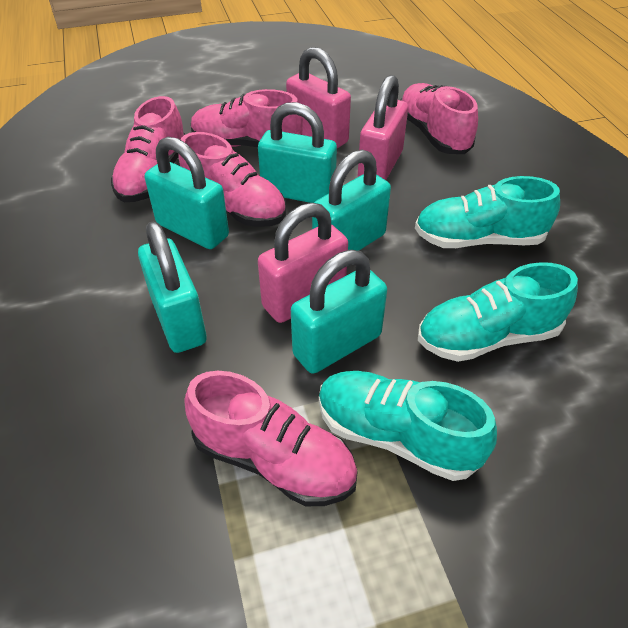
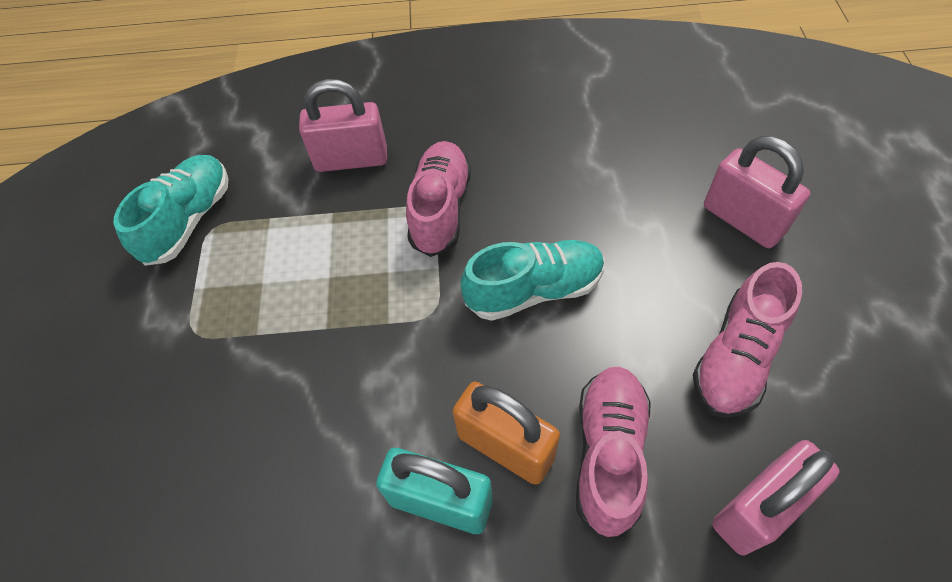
orange padlock: none = 0 -> [453,382,560,485] = 1
pink shoe: [111,96,185,202] [179,132,286,227] [185,371,358,506] [191,89,303,147] [401,83,478,154] = 5 -> [406,141,471,257] [576,367,651,538] [693,262,802,418] = 3
turquoise padlock: [138,221,207,353] [145,137,229,249] [258,102,337,203] [291,250,387,374] [312,150,391,251] = 5 -> [376,448,492,534] = 1
turquoise shoe: [319,371,497,481] [415,176,560,248] [418,262,578,362] = 3 -> [113,155,229,266] [461,240,604,321] = 2

